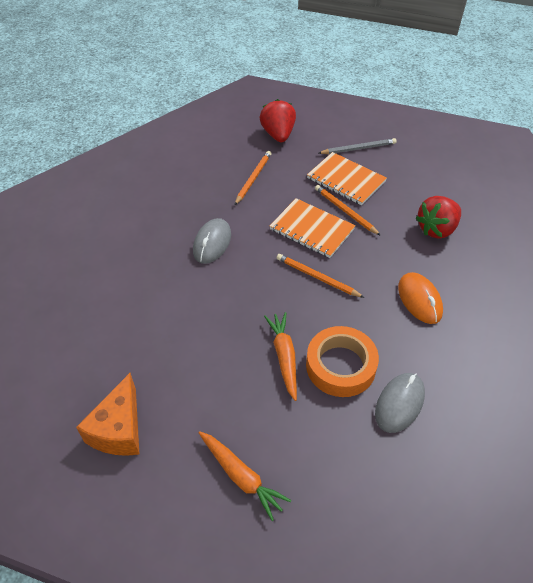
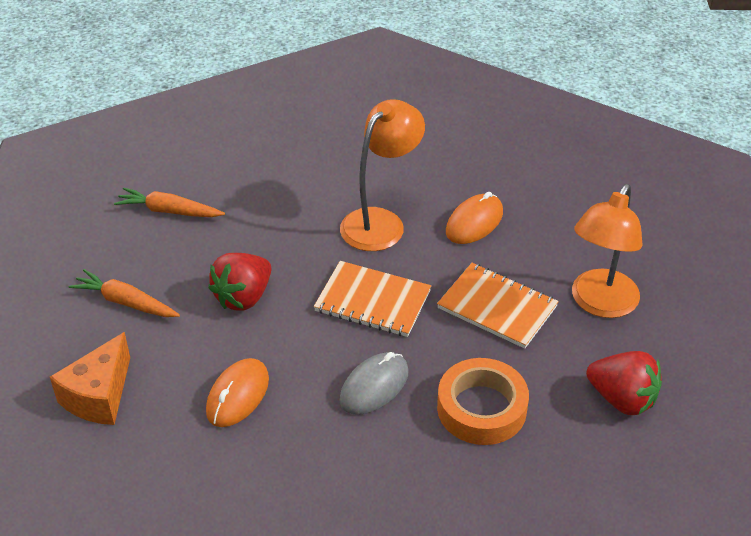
grey mouse: [193,218,231,264] [375,373,425,433] = 2 -> [339,352,409,415] = 1
grey pencil: [319,138,396,154] = 1 -> none = 0
orange lamp: none = 0 -> [340,99,425,251] [572,184,643,318] = 2
orange mouse: [398,272,443,324] = 1 -> [206,358,269,427] [446,192,503,244] = 2
orange pencil: [234,151,271,206] [277,254,365,298] [315,185,381,236] = 3 -> none = 0

